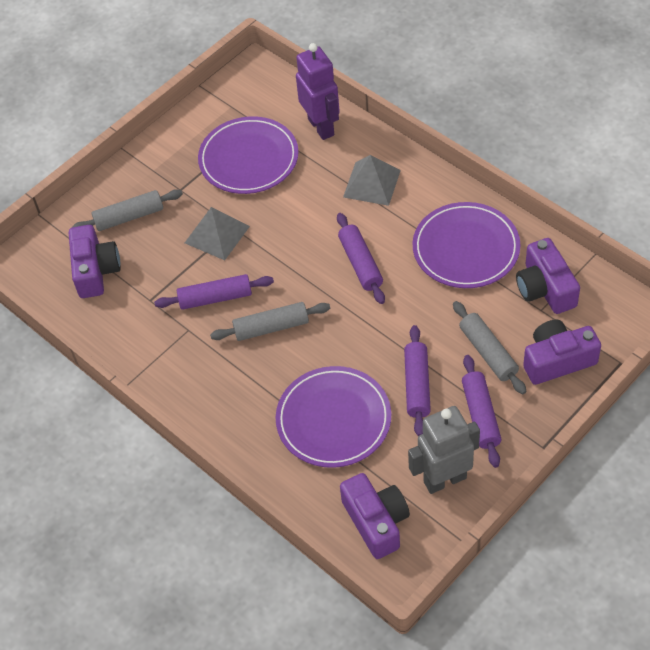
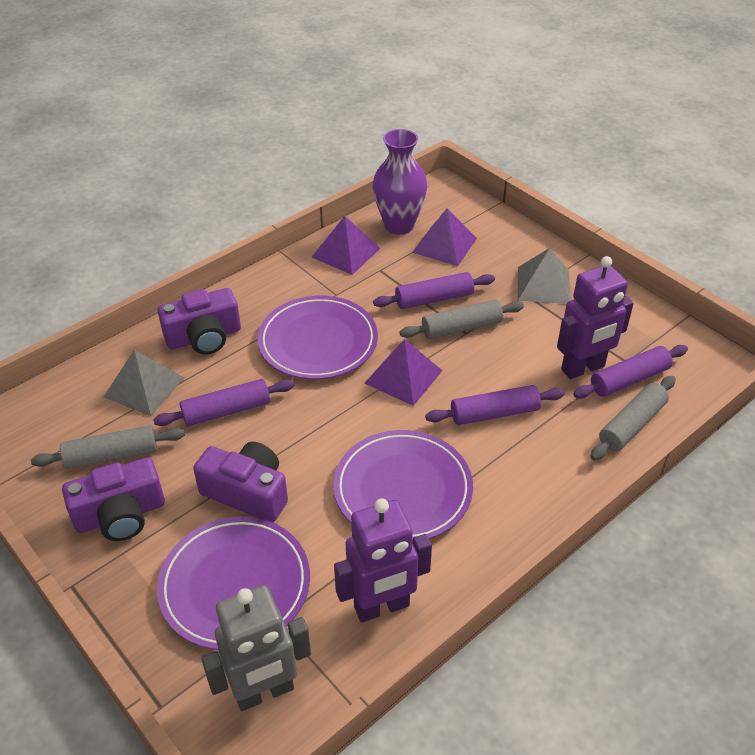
purple camera: [69,225,121,298] [340,473,410,559] [516,238,580,314] [523,319,601,385] = 4 -> [62,457,165,541] [158,288,241,355] [193,442,288,522] = 3
purple pyramid: none = 0 -> [312,216,380,275] [365,339,443,406] [412,209,477,266] = 3
purple robot: [296,43,340,140] = 1 -> [334,498,432,623] [557,256,634,379] = 2
purple vase: none = 0 -> [373,129,427,234] = 1

